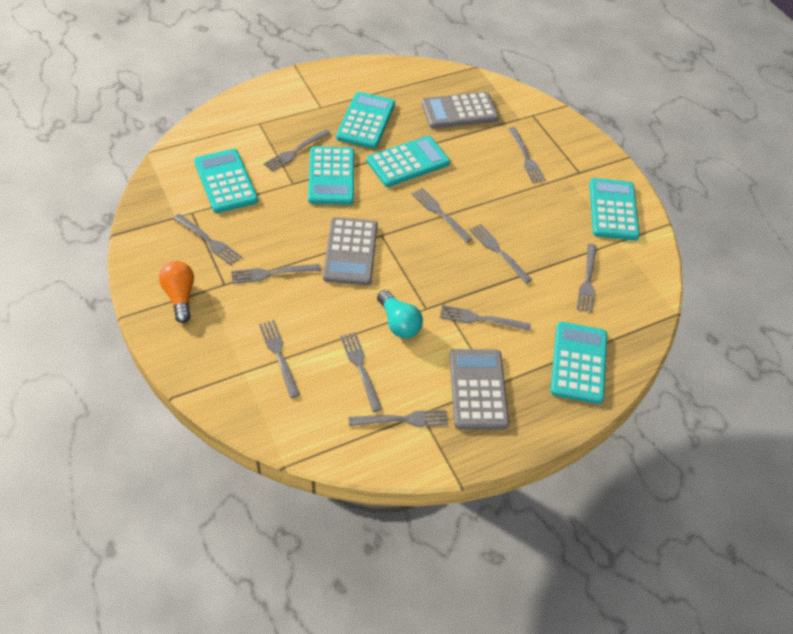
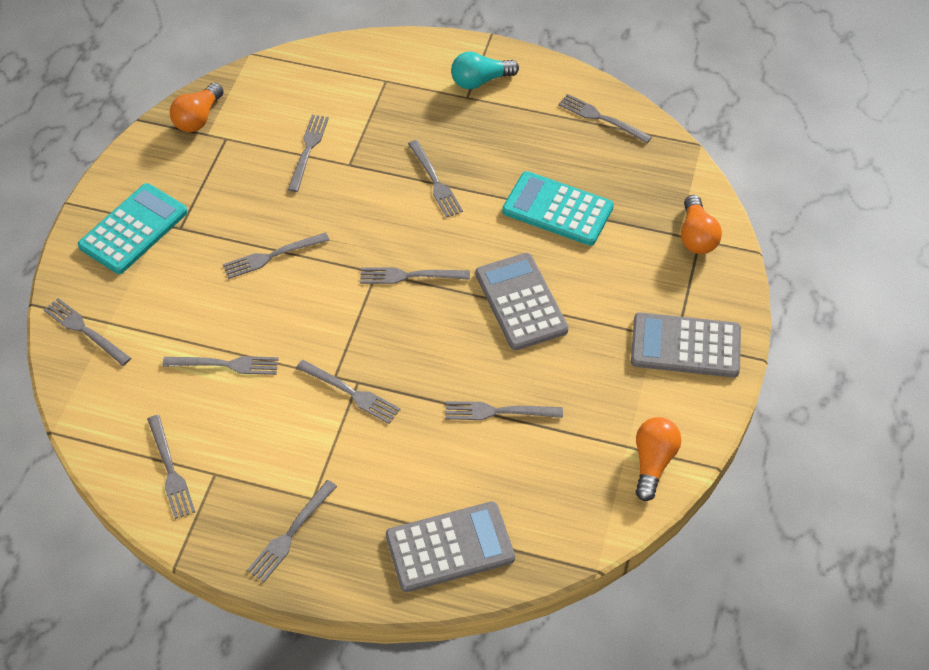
orange light bulb: [159,261,194,323] = 1 -> [170,83,224,132] [636,417,681,501] [681,195,722,254] = 3
turquoise calculator: [194,149,258,213] [308,146,354,205] [336,92,395,149] [367,136,450,187] [550,322,607,404] [589,178,640,240] = 6 -> [78,183,188,274] [502,171,614,246] = 2

